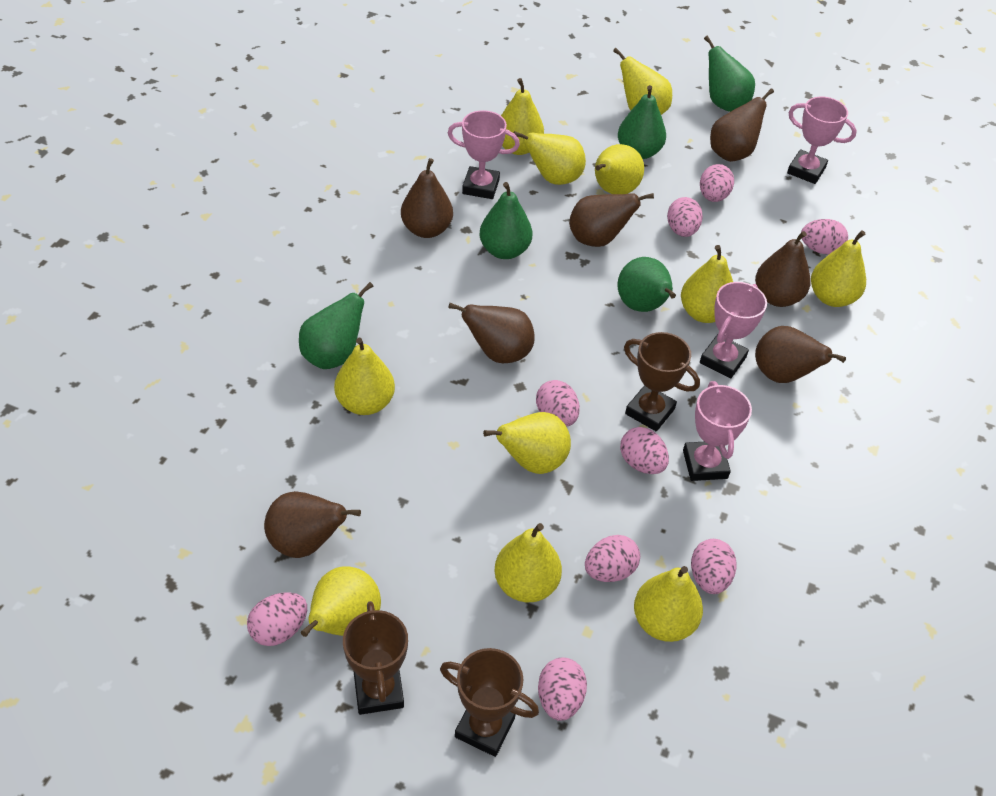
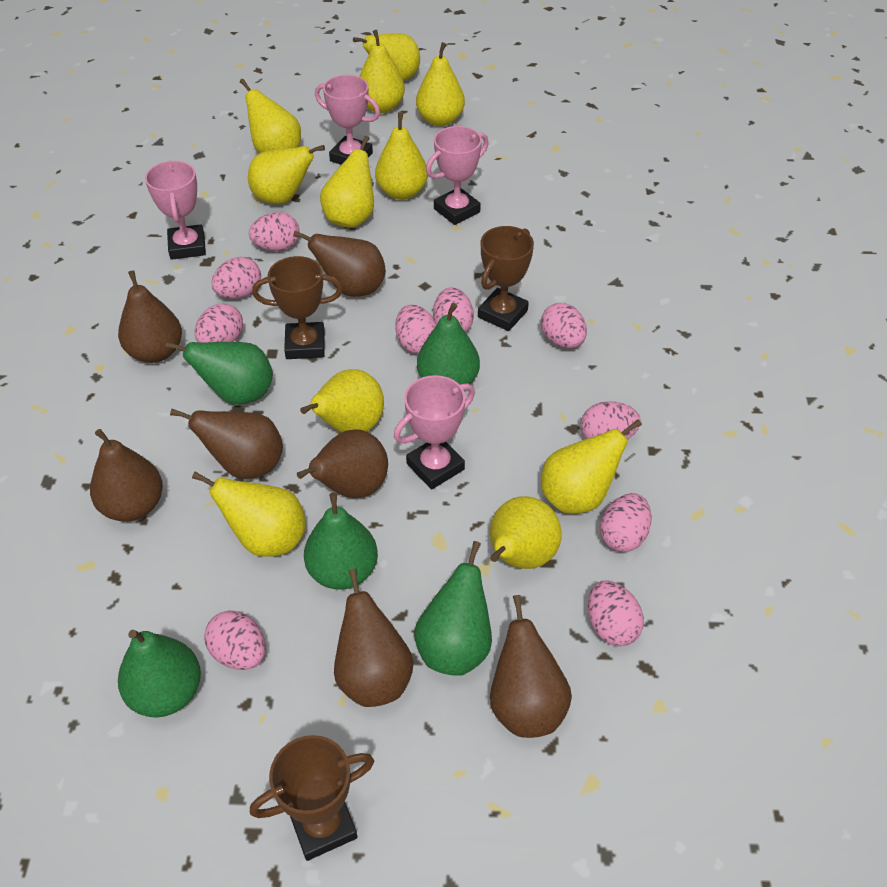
pink egg: [247,592,307,646] [536,380,580,427] [538,657,587,721] [585,535,640,582] [620,427,669,474] [667,197,703,237] [691,539,737,594] [700,164,734,202] [801,219,848,255] = 9 -> [195,304,243,343] [204,611,266,670] [211,257,261,299] [249,212,300,251] [395,305,436,354] [433,287,474,332] [541,303,587,348] [581,401,641,440] [588,581,644,646] [600,493,652,552] = 10

